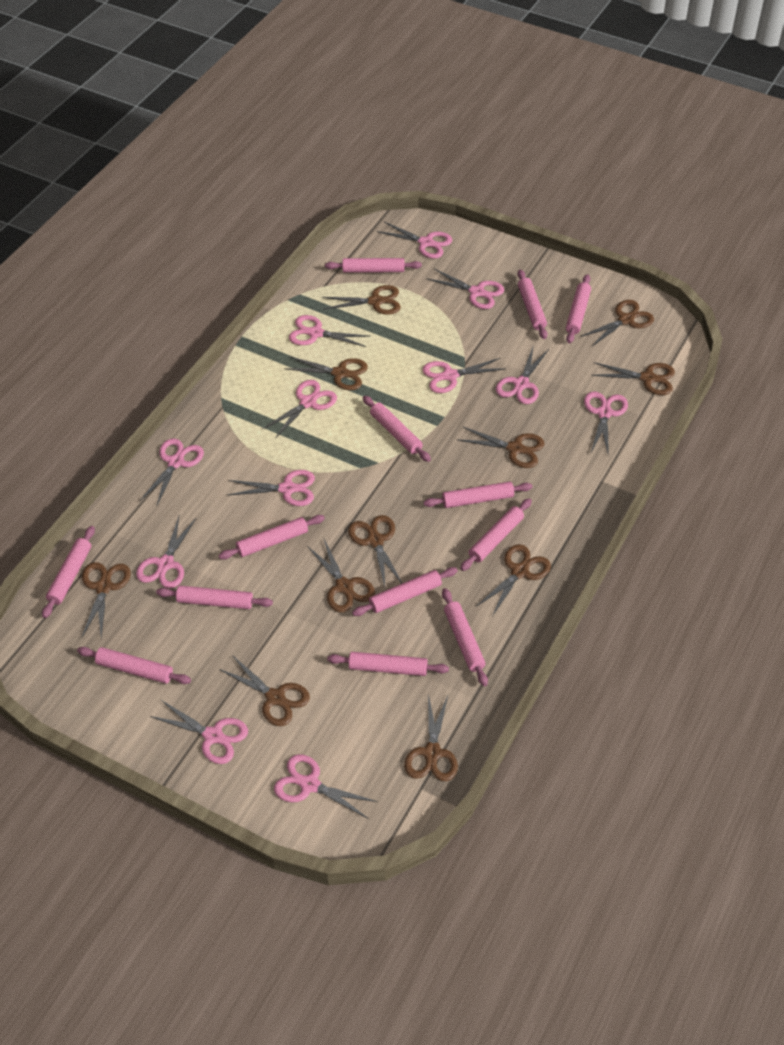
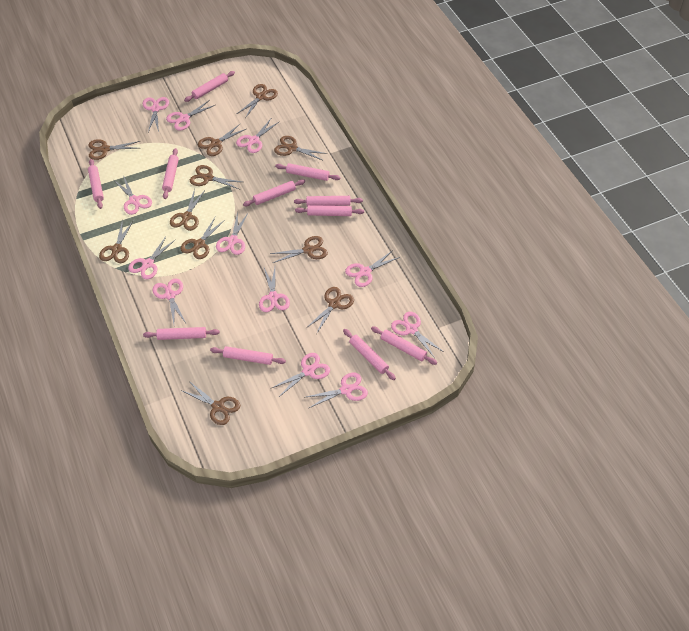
pink rolling pin: [42,526,95,618] [77,647,191,684] [156,585,273,609] [218,515,325,560] [325,258,422,273] [327,652,449,676] [352,567,458,616] [363,396,431,462] [424,481,532,508] [442,588,488,686] [460,498,532,571] [517,270,547,339] [566,274,591,343] = 13 -> [88,159,104,209] [143,327,220,340] [162,148,179,199] [184,71,235,102] [210,346,286,365] [243,179,305,206] [275,163,341,181] [294,196,363,206] [295,205,364,216] [343,329,396,380] [371,326,437,365] = 11

